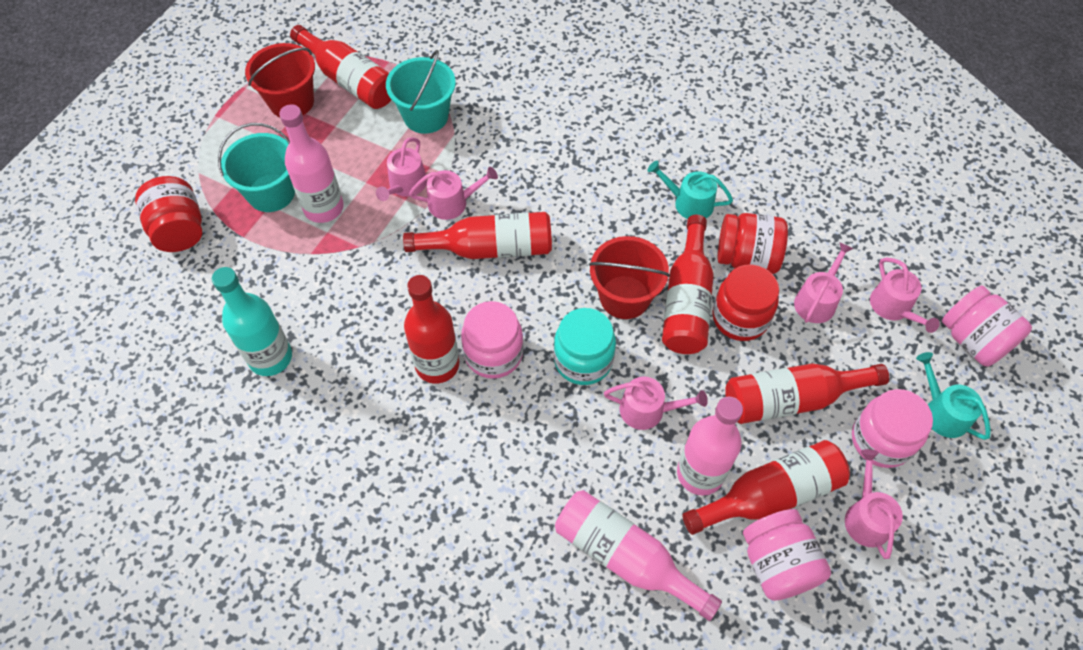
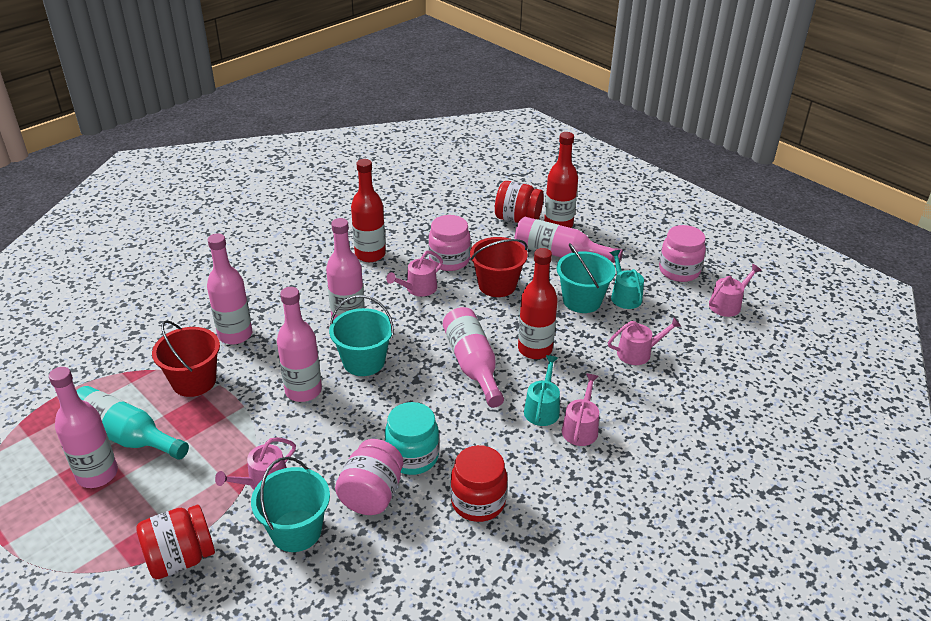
pink bottle: [279,104,344,223] [555,490,722,621] [677,397,743,496] = 3 -> [49,367,118,488] [207,233,252,344] [277,287,322,402] [326,218,365,320] [443,307,504,408] [514,217,623,263] = 6
pink jar: [461,301,524,379] [743,509,831,601] [852,389,933,468] [942,286,1032,366] = 4 -> [335,439,403,515] [428,215,471,271] [659,225,706,282] = 3
pink watering can: [376,137,427,201] [409,167,498,220] [604,377,708,430] [794,243,853,323] [845,449,903,559] [870,258,940,333] = 6 -> [215,437,296,490] [386,251,443,297] [562,373,599,446] [608,317,681,365] [709,264,762,317] = 5
red bottle: [290,25,391,109] [403,212,552,259] [404,275,459,384] [662,215,714,354] [682,440,850,535] [725,364,889,424] = 6 -> [351,159,386,262] [518,248,558,359] [544,132,578,228] = 3
turquoise bucket: [218,123,295,212] [386,50,456,134] = 2 -> [251,457,330,552] [329,295,394,376] [557,243,616,313] = 3

